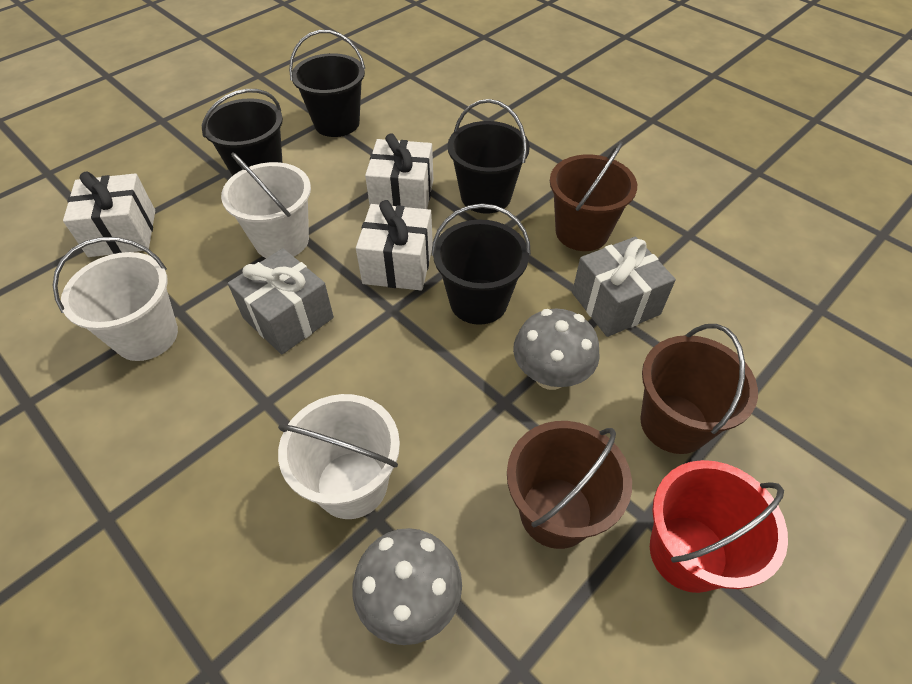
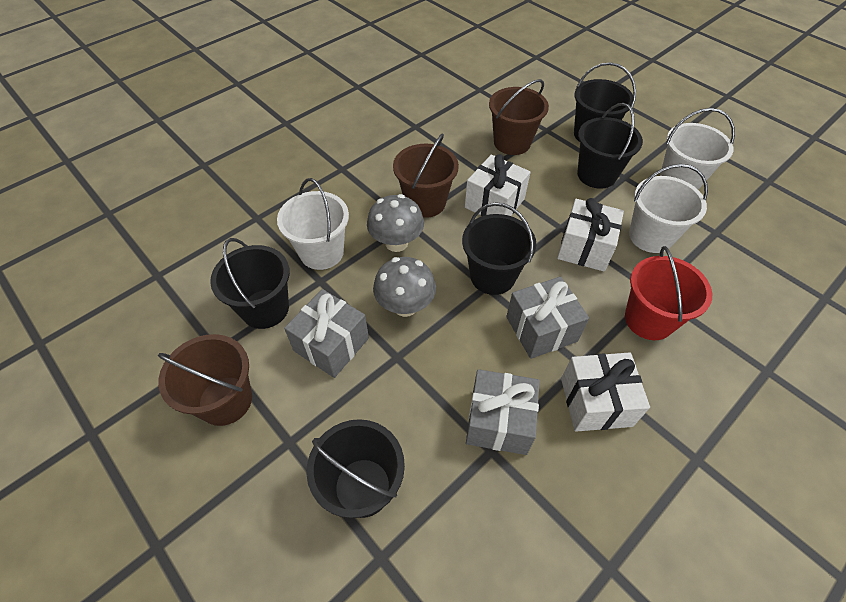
black bucket: [202,89,283,176] [289,30,365,137] [431,203,531,325] [448,99,530,214] = 4 -> [210,238,290,329] [307,419,405,518] [462,202,536,295] [574,62,636,142] [577,103,643,189] = 5
grey gift: [228,248,334,355] [572,237,676,337] = 2 -> [284,289,369,378] [466,369,540,455] [506,277,589,359] = 3

